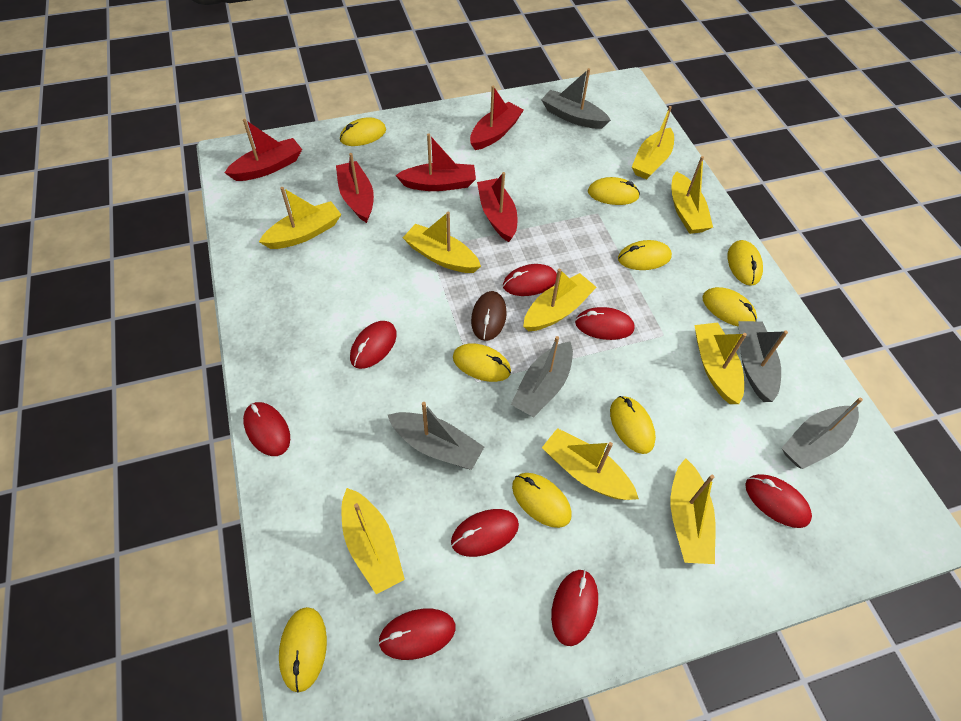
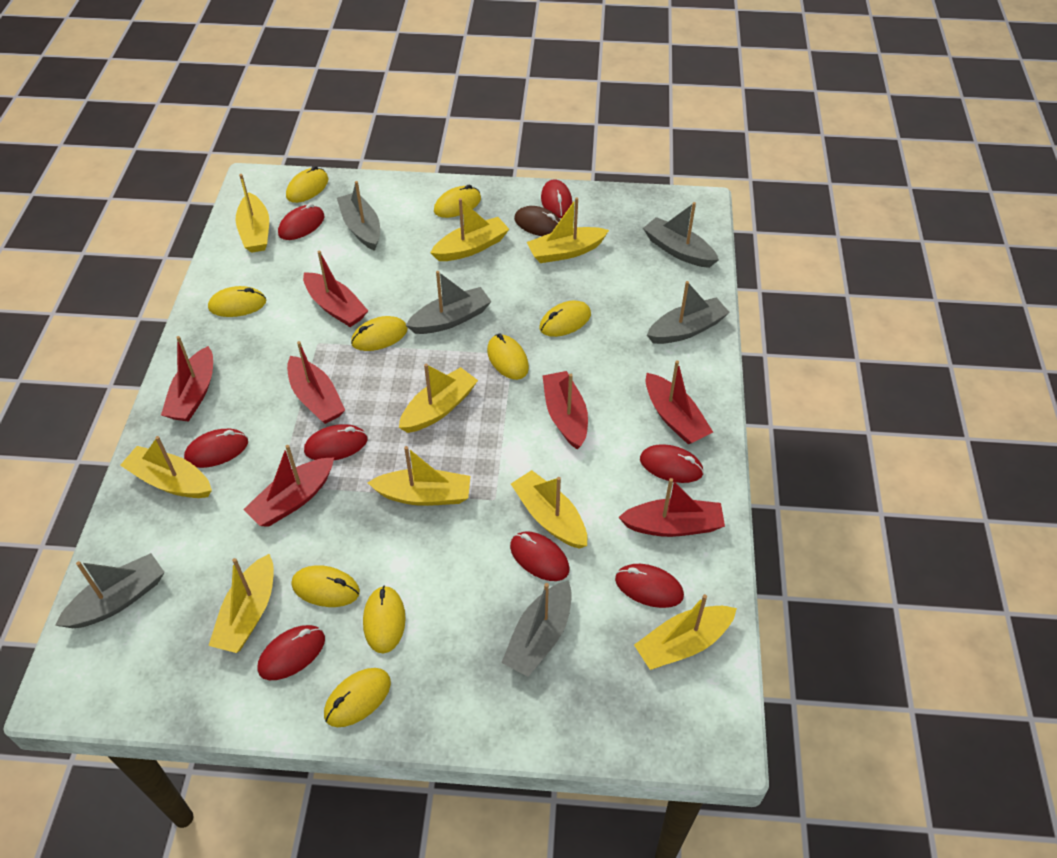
grey boat: [388,402,484,470] [511,336,573,417] [541,68,611,129] [738,321,788,402] [782,397,863,469] = 5 -> [55,553,165,628] [337,181,380,251] [406,271,492,334] [501,580,572,677] [643,202,719,268] [647,281,730,344] = 6
red boat: [224,119,302,181] [336,153,374,223] [395,134,476,191] [470,86,524,150] [477,172,517,242] = 5 -> [161,336,213,422] [243,445,334,527] [287,341,345,424] [303,251,368,327] [543,371,588,449] [618,478,725,537] [645,360,713,445] = 7

